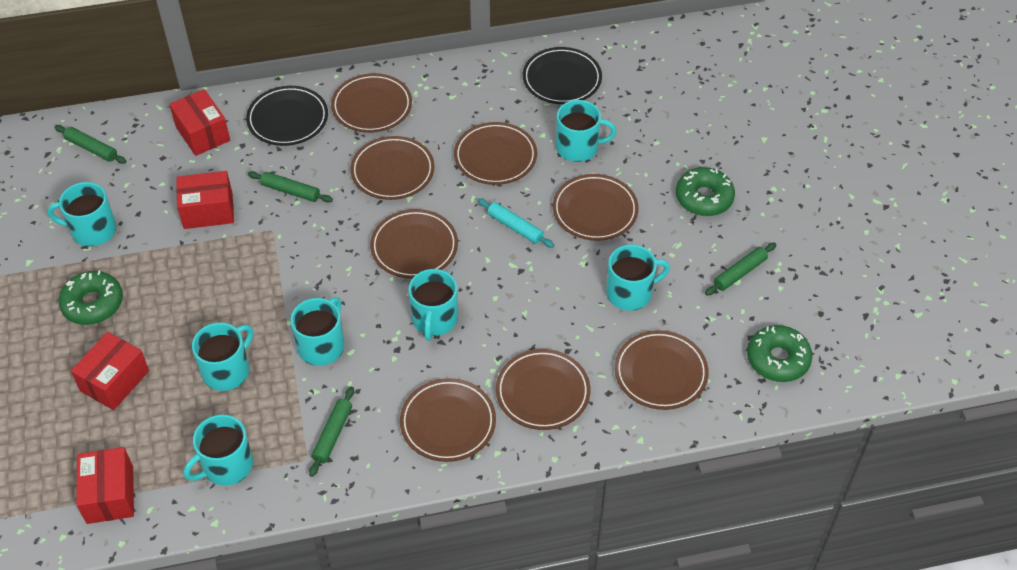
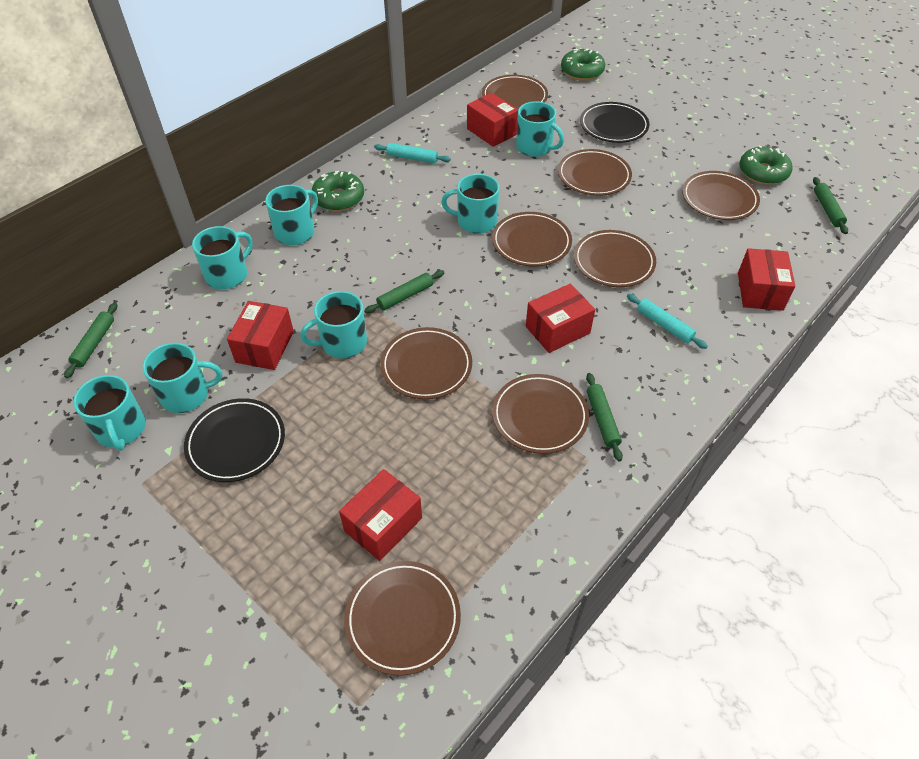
red box: [71,332,149,410] [76,447,134,524] [169,89,230,156] [176,171,234,229] = 4 -> [227,301,294,370] [339,469,422,561] [467,93,518,147] [526,284,595,353] [738,248,795,311] = 5
turquoise rolling pin: [477,198,554,248] = 1 -> [374,143,451,163] [627,294,708,349] = 2

